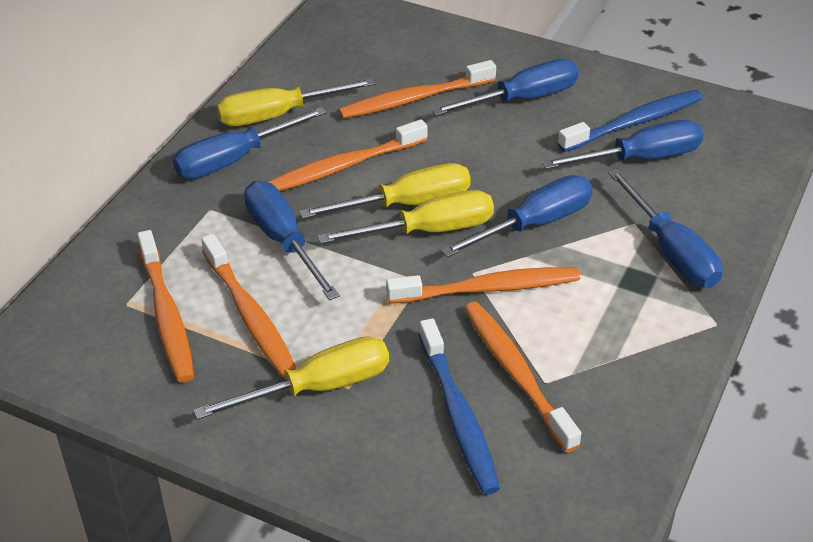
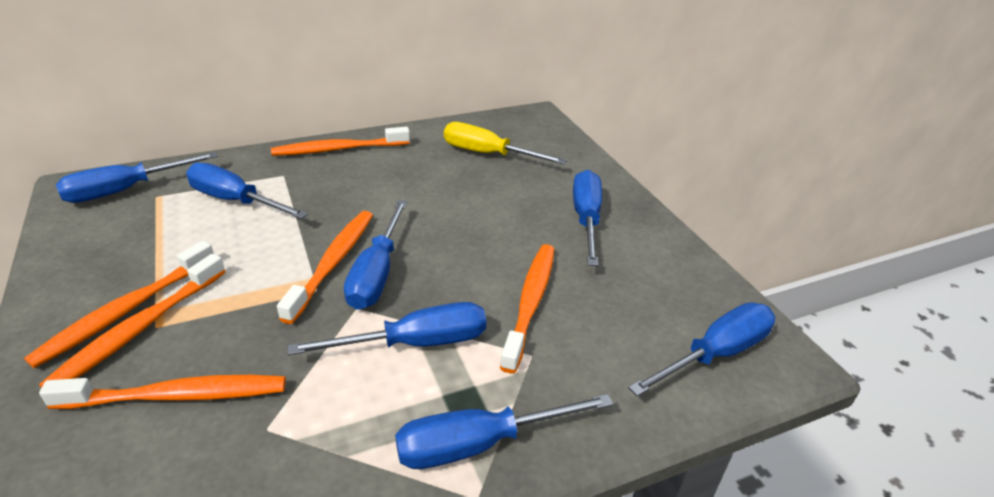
blue screwdriver: [173,107,327,179] [244,181,340,300] [431,59,578,116] [441,175,592,257] [542,120,703,169] [608,169,722,288] = 6 -> [56,152,218,203] [186,162,308,219] [288,302,486,355] [344,200,407,310] [395,394,613,469] [573,170,602,266] [628,303,775,396] = 7
blue toothbrush: [419,318,500,495] [558,90,703,152] = 2 -> none = 0
yellow screwdriver: [193,336,389,420] [217,78,376,126] [300,163,471,219] [318,190,494,244] = 4 -> [444,122,567,164] = 1

